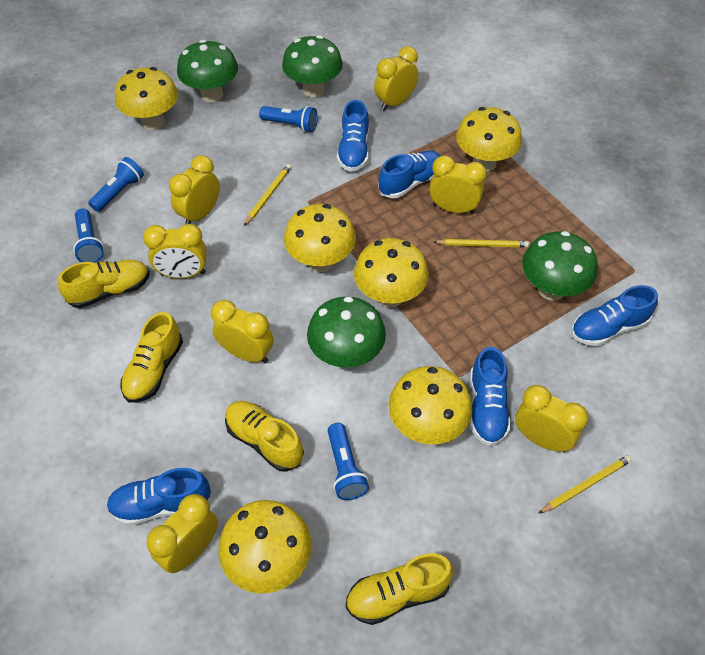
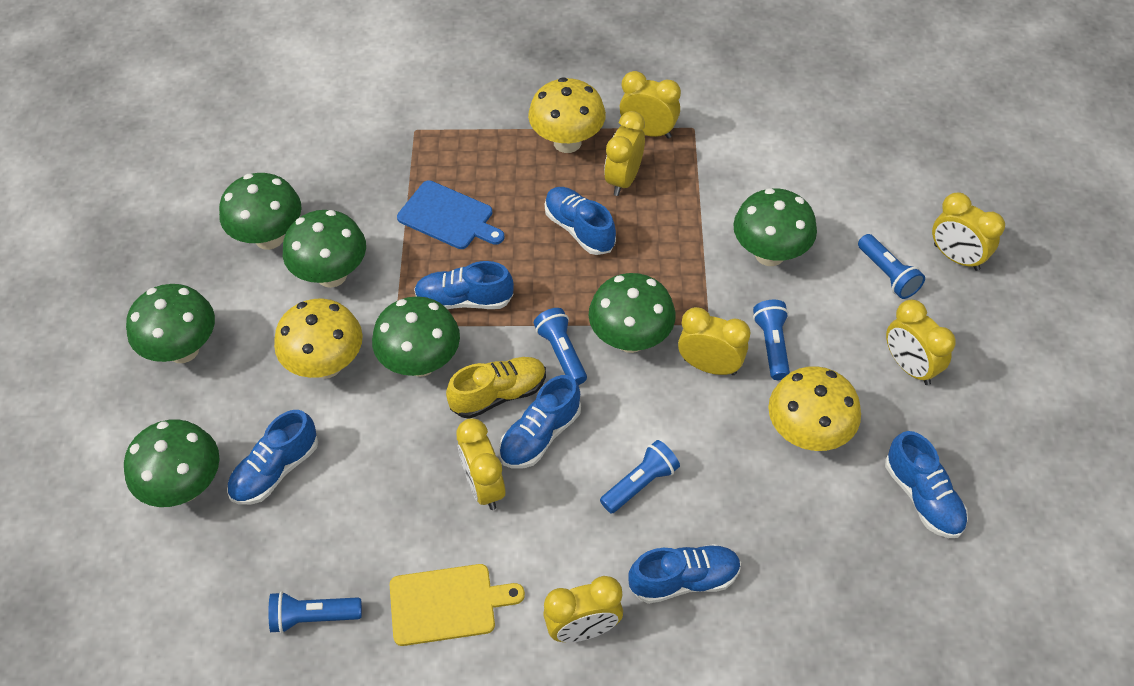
blue cutting board: none = 0 -> [397,180,504,249] = 1
blue flashlight: [73,208,104,263] [88,157,144,212] [259,106,318,132] [328,423,369,500] = 4 -> [269,591,362,633] [534,308,587,385] [600,440,680,514] [753,300,790,380] [858,234,925,299] = 5
blue shoe: [106,468,211,526] [337,100,369,172] [378,150,440,199] [470,347,511,446] [571,285,658,346] = 5 -> [227,410,318,505] [414,261,514,309] [499,375,581,469] [545,187,616,255] [628,544,741,604] [885,431,968,538] = 6
green mushroom: [177,40,238,102] [282,35,343,97] [307,297,386,368] [522,231,598,301] = 4 -> [124,419,219,507] [126,284,215,363] [219,173,302,250] [283,210,366,288] [372,296,460,377] [589,273,676,353] [733,188,817,266] = 7
yellow cutting board: none = 0 -> [390,564,525,646] = 1
yellow mushroom: [115,67,178,130] [218,500,312,594] [284,204,356,272] [354,238,429,308] [389,366,472,444] [456,107,522,171] = 6 -> [274,298,363,379] [528,77,606,153] [768,366,861,451] = 3
yellow pencil: [244,164,291,226] [434,239,530,247] [538,455,632,514] = 3 -> none = 0
yellow shoe: [58,260,150,308] [120,312,183,403] [225,401,304,472] [346,553,454,625] = 4 -> [446,357,546,419] = 1

